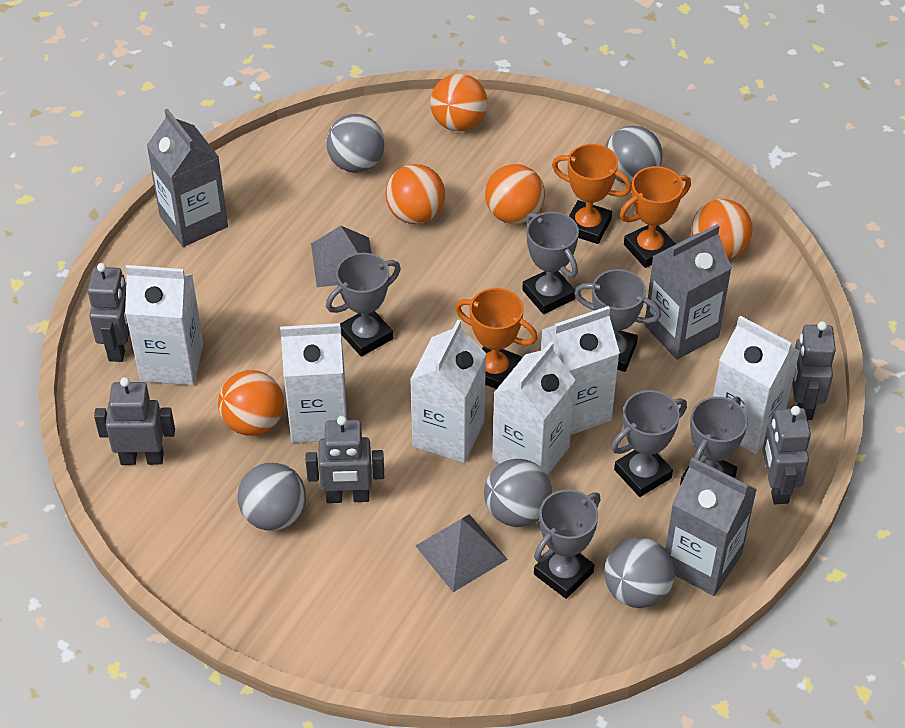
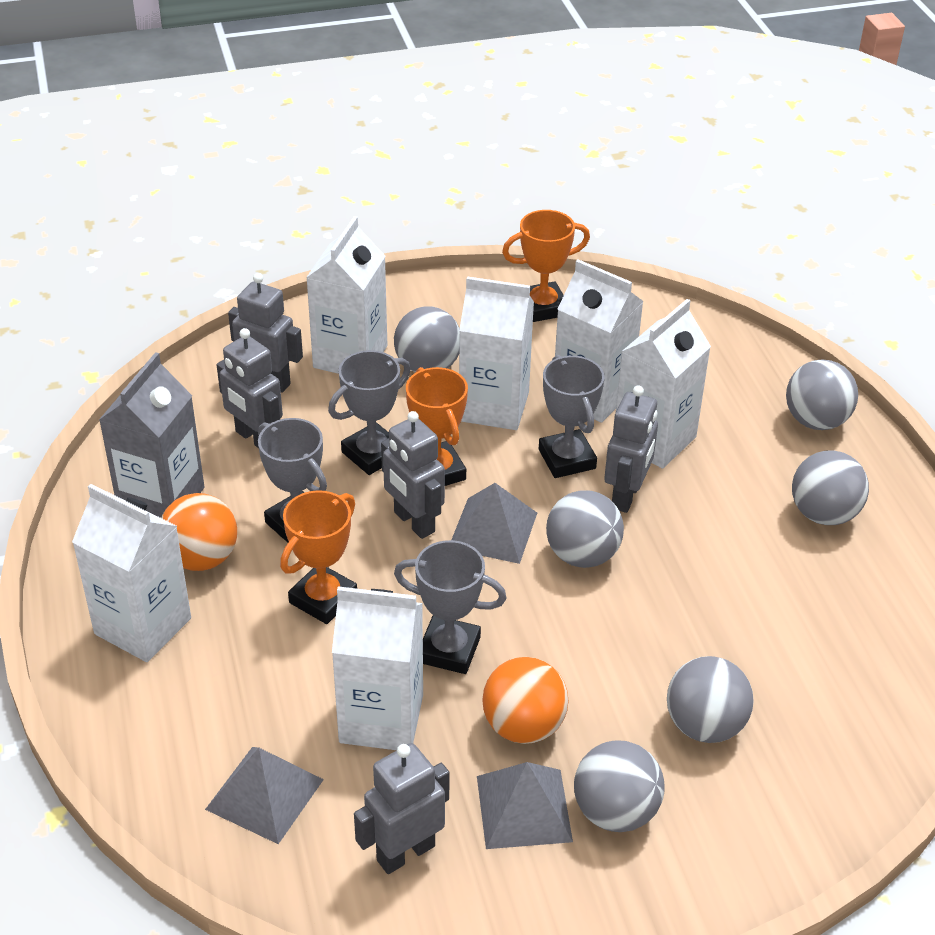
grey ball: [237,462,306,531] [326,114,385,173] [484,459,552,527] [604,537,675,608] [605,126,663,184] = 5 -> [394,306,460,372] [546,490,624,568] [574,740,665,832] [667,656,754,743] [786,359,858,430] [792,450,869,525] = 6
grey carton: [146,109,228,247] [644,224,732,359] [665,457,757,596] = 3 -> [99,352,205,518] = 1
grey pyramid: [311,226,372,287] [415,514,508,592] = 2 -> [205,747,324,844] [452,483,537,564] [477,762,573,849] = 3
grey trophy: [326,253,401,357] [522,212,579,314] [534,490,600,599] [574,269,661,372] [611,390,687,497] [680,397,748,485] = 6 -> [258,418,327,543] [328,350,411,475] [394,540,507,674] [539,355,605,478] = 4
orange ball: [218,370,284,436] [386,164,445,224] [430,74,487,131] [485,164,545,224] [691,199,753,259] = 5 -> [161,493,237,571] [482,657,568,744] = 2

